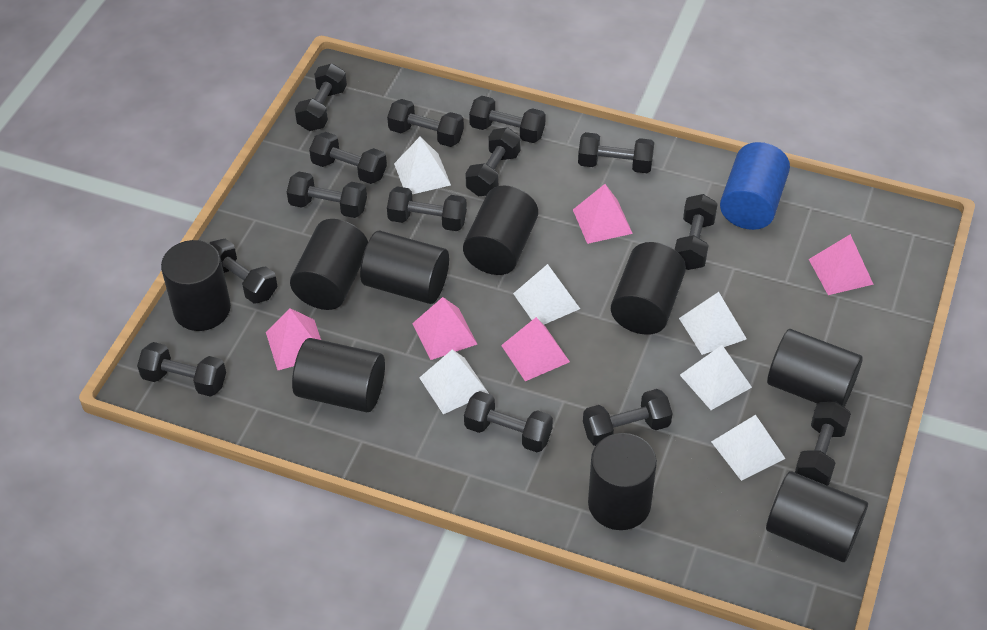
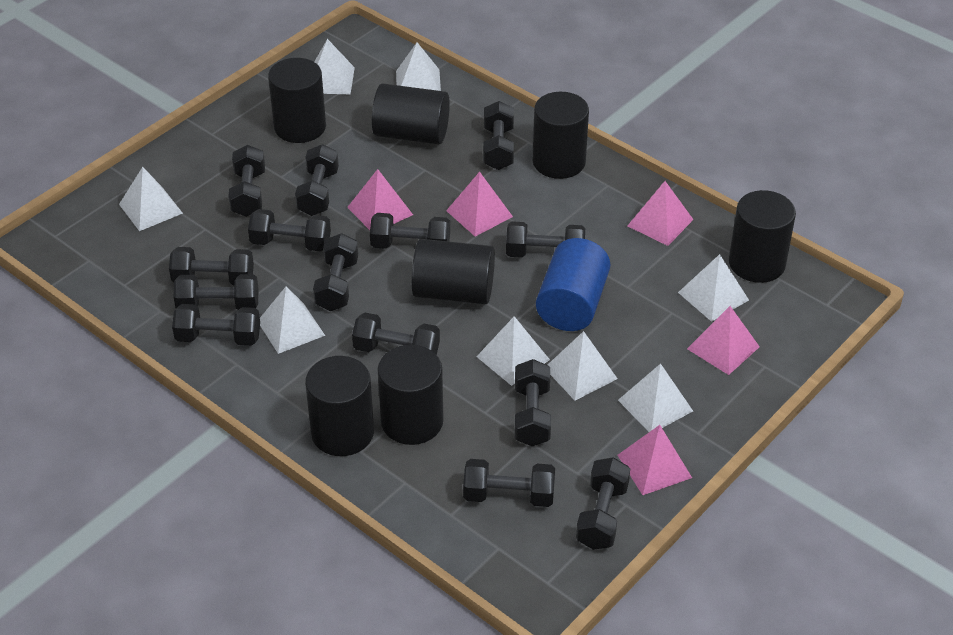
black cylinder: [161,240,231,331] [290,219,368,310] [292,338,385,412] [360,230,449,304] [463,186,538,275] [588,433,657,530] [611,242,686,335] [766,471,868,562] [767,329,863,407] = 9 -> [268,58,326,143] [305,356,374,456] [372,83,450,144] [378,345,444,445] [411,239,495,304] [533,92,589,179] [729,190,796,283] = 7
white pyramid: [394,137,451,194] [419,349,489,414] [513,264,580,325] [679,292,747,355] [680,345,752,410] [711,415,786,481] = 6 -> [119,167,183,231] [260,286,325,354] [314,39,355,94] [396,42,441,91] [477,316,550,386] [548,331,618,401] [618,364,693,432] [678,254,749,322] = 8

